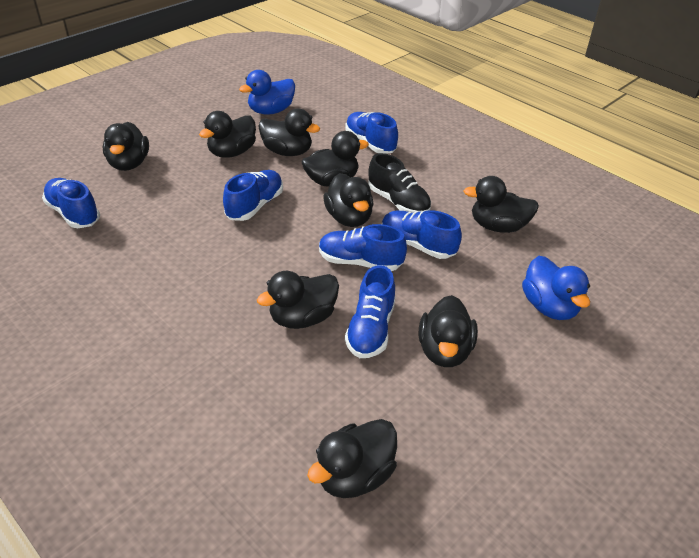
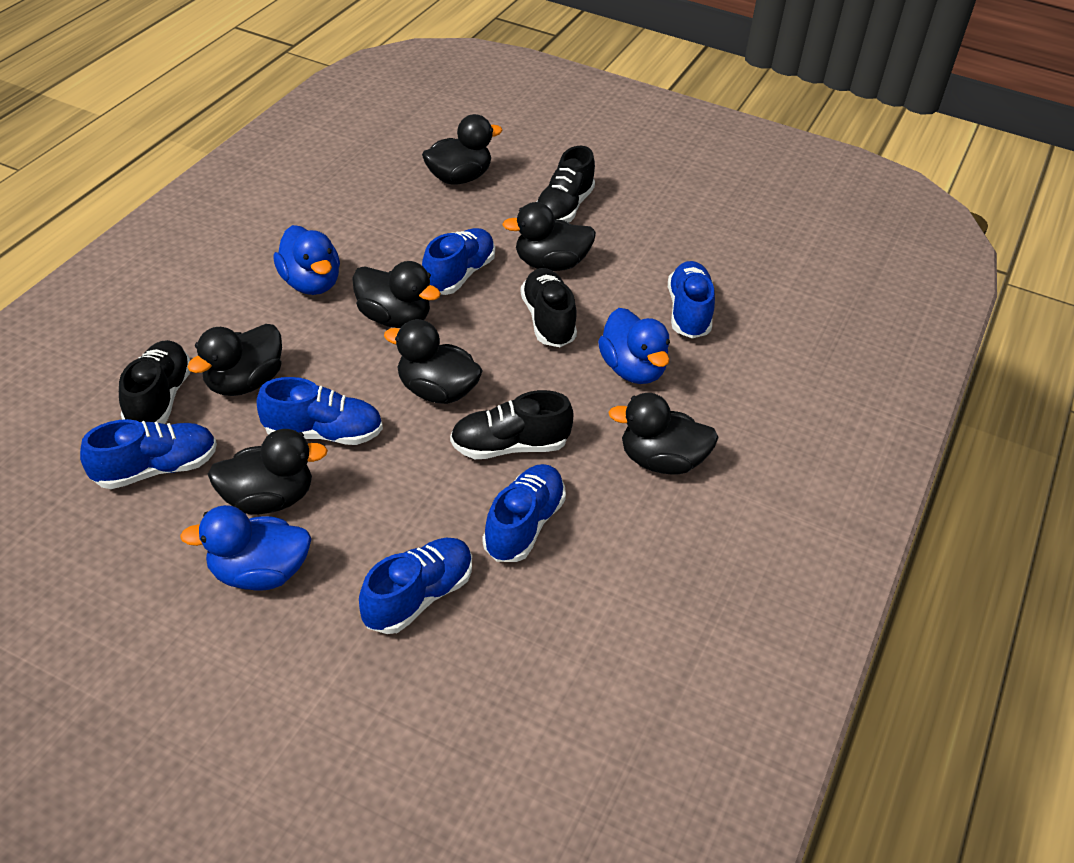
black duck: [103,122,149,171] [199,111,256,158] [257,271,339,329] [258,109,320,156] [301,131,369,186] [307,419,397,498] [323,173,374,227] [419,295,478,367] [464,176,539,233] = 9 -> [188,324,282,396] [208,429,328,515] [352,261,441,328] [384,319,483,404] [422,114,503,185] [502,202,596,271] [608,393,719,475] = 7
black shoe: [368,153,431,213] = 1 -> [119,340,191,424] [450,390,573,459] [520,268,577,347] [536,146,595,223] = 4
blue duck: [239,70,295,115] [522,256,590,320] = 2 -> [180,505,311,591] [273,225,340,295] [598,308,670,384] = 3

